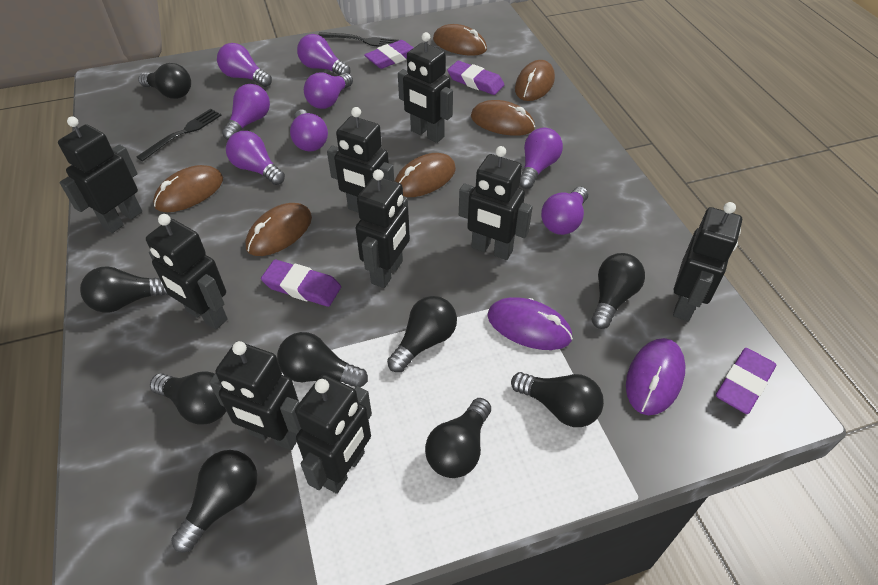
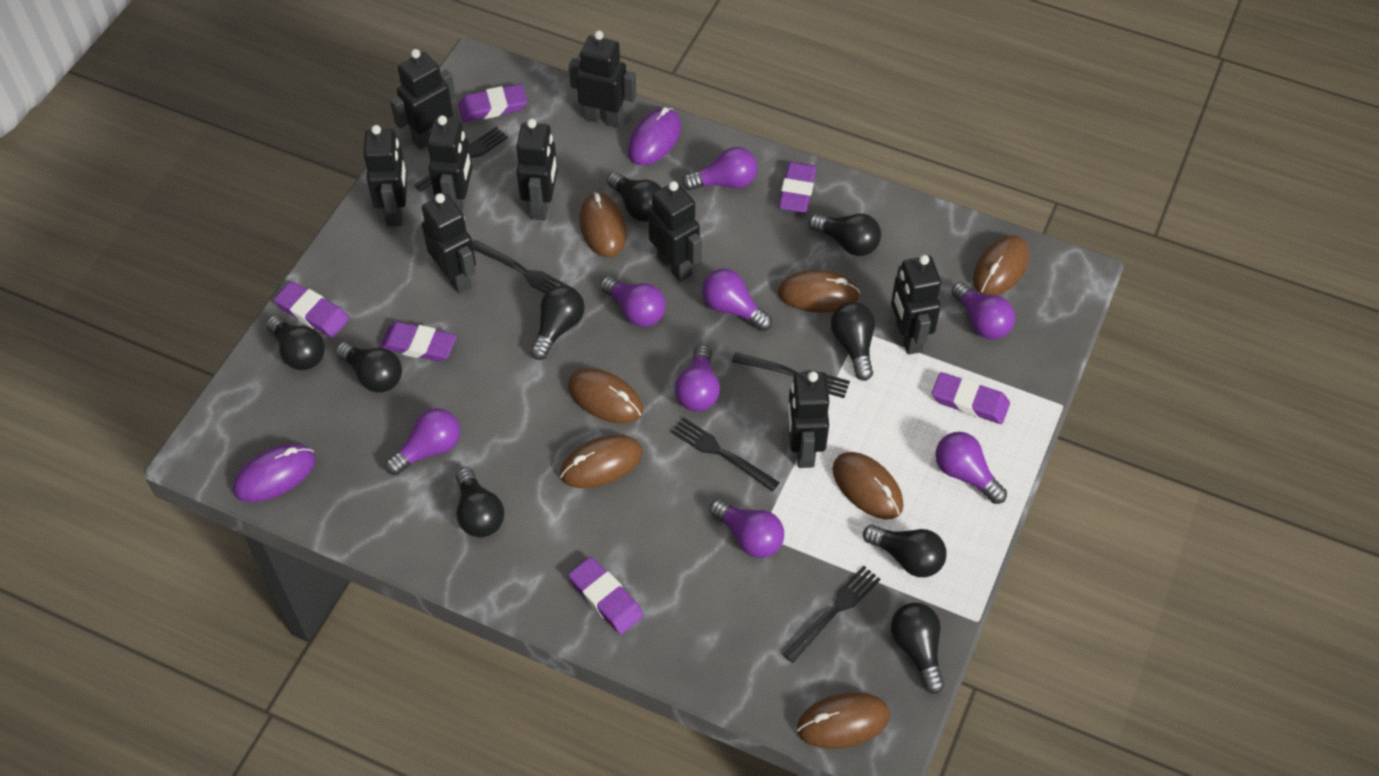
black fork: [137,109,222,161] [318,32,399,47] = 2 -> [414,127,508,192] [472,240,571,293] [671,417,780,492] [732,352,850,398] [783,566,881,663] = 5
brown mouse: [153,165,223,212] [245,203,312,256] [395,153,456,197] [433,24,487,56] [471,100,535,136] [515,60,555,101] = 6 -> [560,435,643,488] [568,368,643,424] [579,192,626,257] [778,270,860,313] [797,693,890,749] [833,452,904,519] [973,235,1029,296] = 7
purple eraser: [261,260,341,307] [364,40,414,69] [447,61,504,95] [716,348,776,414] = 4 -> [274,281,349,338] [380,322,457,362] [458,84,527,122] [568,557,644,634] [778,162,816,213] [932,372,1010,424] = 6

